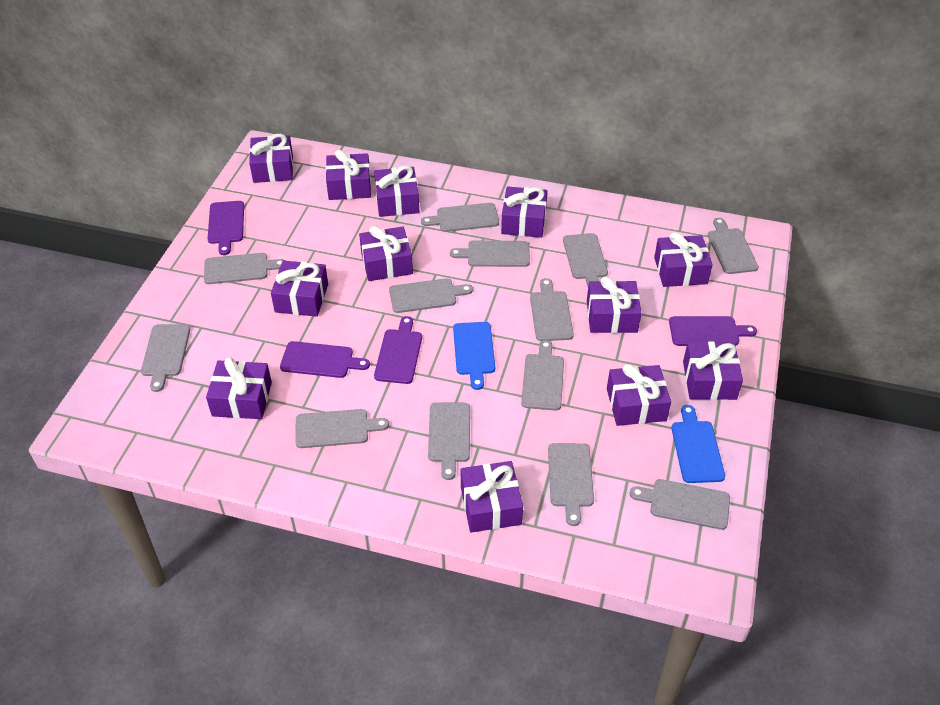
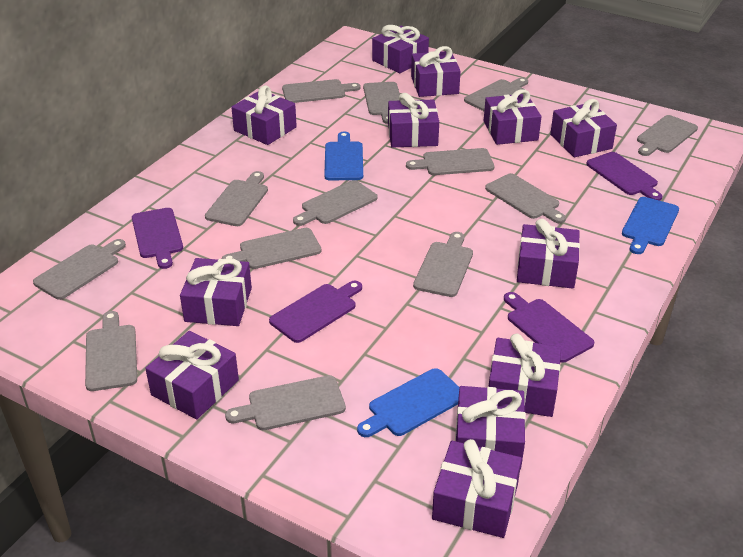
blue cutting board: [453,322,495,390] [671,405,725,483] = 2 -> [324,132,363,180] [357,368,459,437] [622,197,679,254] = 3

